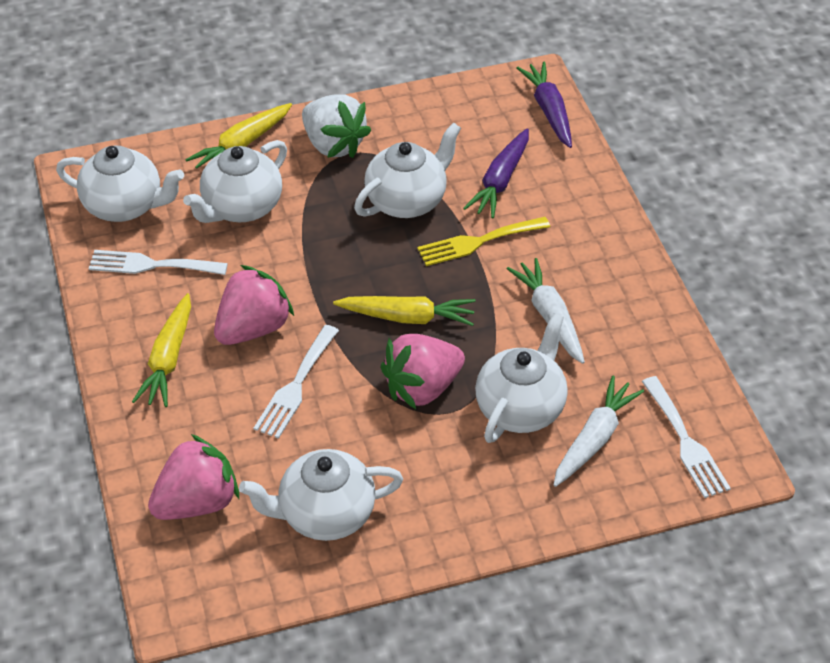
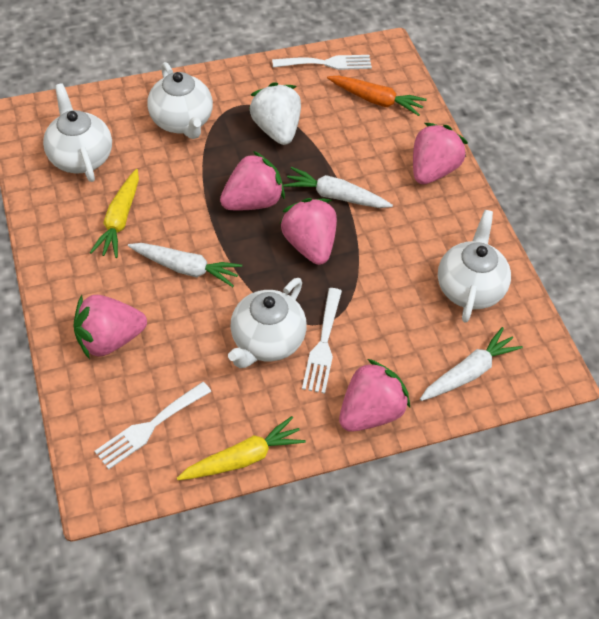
orange carrot: none = 0 -> [327,76,427,116] = 1
pink strawberry: [148,434,239,520] [214,265,294,345] [381,334,465,409] = 3 -> [73,295,147,359] [220,151,285,211] [279,198,337,265] [339,359,410,432] [413,123,468,184] = 5
purple carrot: [463,128,529,218] [517,61,572,148] = 2 -> none = 0
white carrot: [507,258,585,364] [554,376,644,487] = 2 -> [128,243,242,287] [283,167,393,208] [420,327,523,401] = 3
white teapot: [56,145,184,222] [183,140,287,223] [239,449,403,541] [354,122,461,218] [475,313,568,443] = 5 -> [43,83,112,182] [147,62,213,139] [228,278,307,368] [438,210,511,323] = 4
yellow carrot: [132,293,191,407] [185,103,292,169] [333,296,476,326] = 3 -> [90,169,139,258] [177,416,306,480] = 2
yellow fork: [417,217,550,266] = 1 -> none = 0

